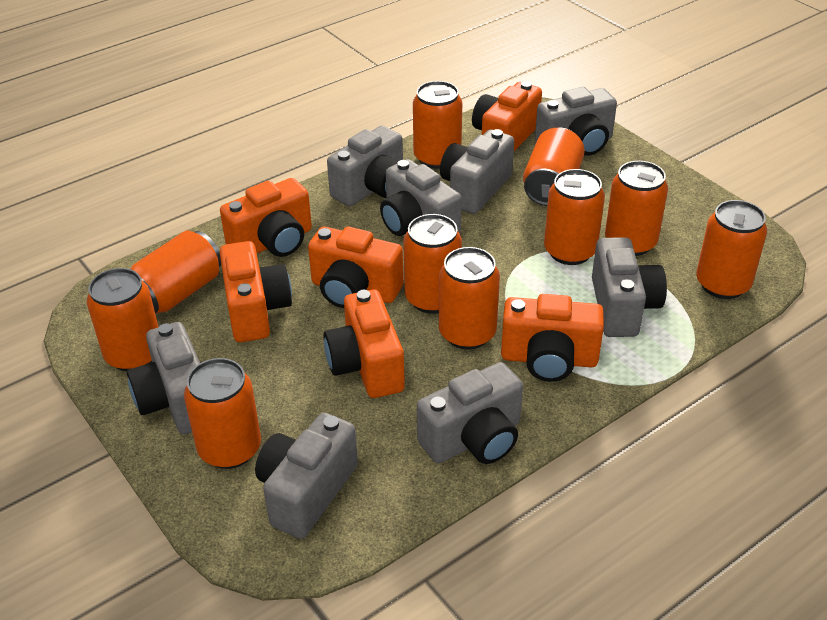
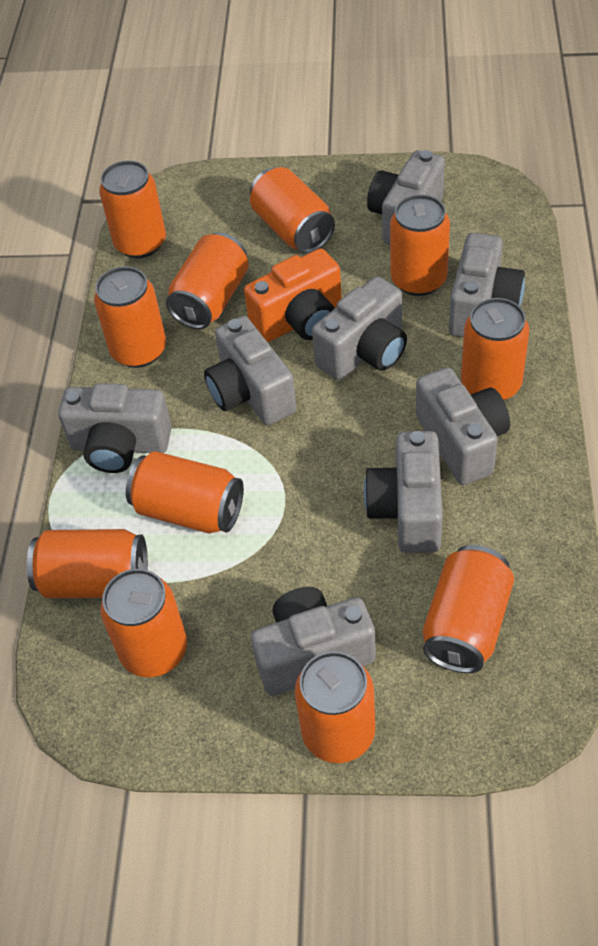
orange camera: [220,178,312,257] [220,241,292,342] [308,227,403,308] [324,289,405,398] [472,81,542,151] [501,294,604,382] = 6 -> [244,248,342,342] = 1
orange can: [87,268,158,371] [131,231,221,314] [184,358,261,469] [403,214,462,314] [413,81,462,169] [439,247,500,350] [523,128,585,206] [544,169,605,265] [605,161,668,256] [696,200,767,299] = 10 -> [27,529,148,598] [94,266,166,368] [99,160,166,258] [100,569,187,677] [126,451,244,534] [166,232,249,329] [250,167,335,253] [295,651,375,763] [390,194,450,296] [423,545,514,673] [461,298,529,400] = 11

